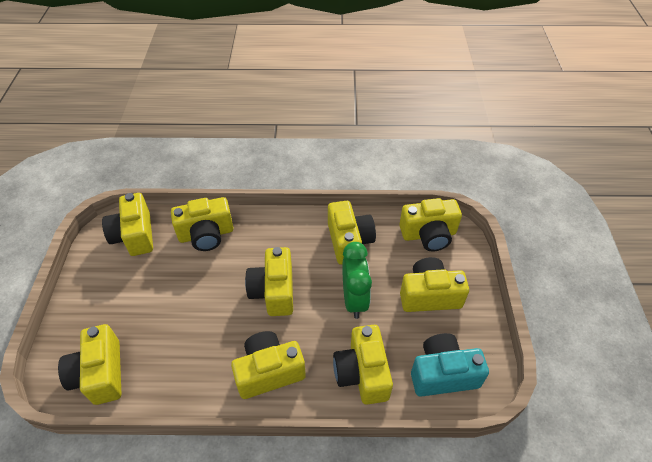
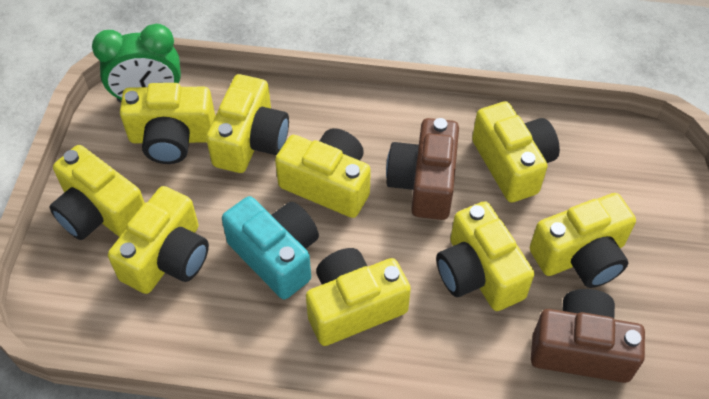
brown camera: none = 0 -> [386,118,459,220] [531,289,645,383] = 2

